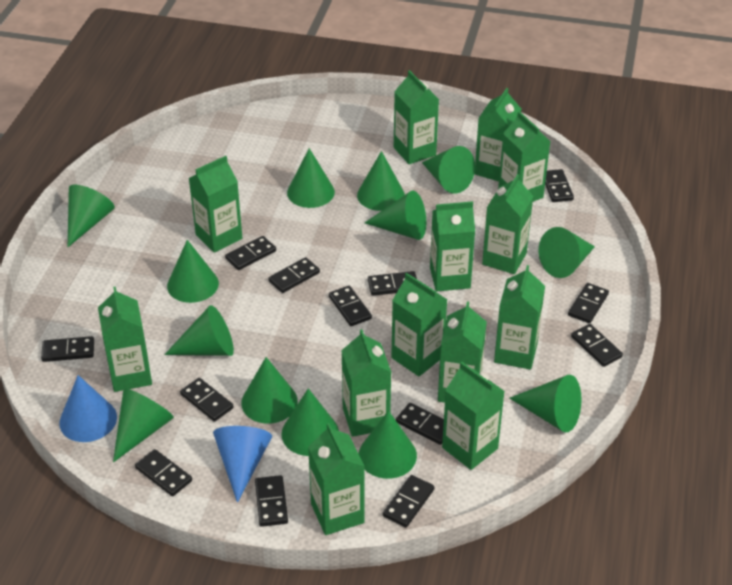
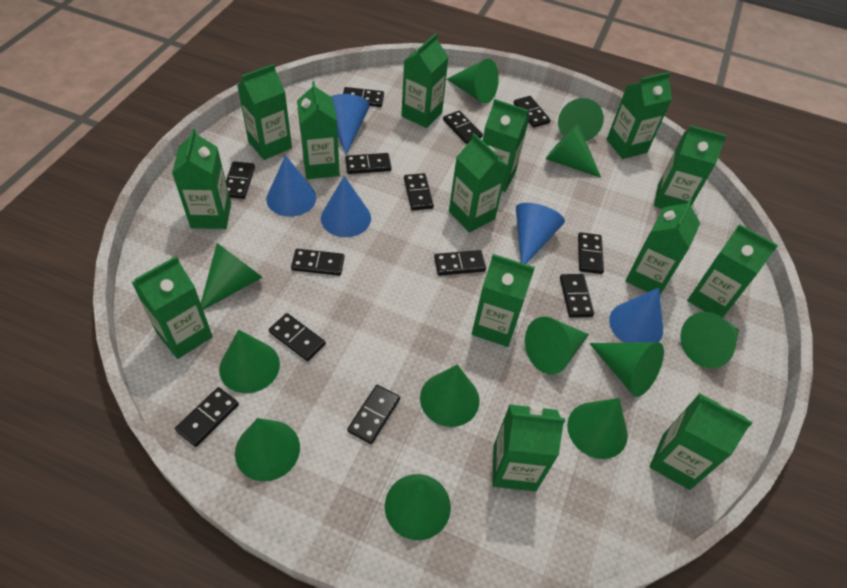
blue cone: [59,375,117,442] [213,426,272,503] = 2 -> [266,155,316,217] [321,176,371,237] [330,94,370,155] [516,203,565,264] [609,288,663,343] = 5
green carton: [98,286,152,392] [189,156,242,253] [308,423,365,535] [341,329,391,437] [391,273,448,376] [394,70,439,164] [430,201,475,292] [438,301,487,403] [442,362,505,470] [475,88,521,181] [482,174,534,274] [494,265,545,370] [498,111,551,202] = 13 -> [131,256,213,359] [172,129,231,229] [237,64,292,160] [297,81,340,179] [401,33,448,128] [449,133,508,233] [472,254,535,347] [483,99,529,192] [492,404,565,491] [606,72,672,159] [625,199,700,295] [649,393,753,490] [654,126,727,209] [687,224,778,318] = 14
green cone: [68,185,115,247] [113,388,174,462] [164,305,234,356] [167,240,219,303] [241,357,298,424] [281,388,339,456] [287,148,335,208] [357,151,405,211] [358,410,417,479] [365,191,426,240] [422,146,475,194] [510,375,581,433] [539,227,595,278] = 13 -> [201,243,263,310] [219,329,280,393] [235,418,300,481] [385,474,451,540] [420,365,479,427] [447,59,499,104] [525,317,589,375] [546,124,601,178] [558,98,604,141] [567,398,628,459] [589,342,664,397] [680,312,739,368] = 12

